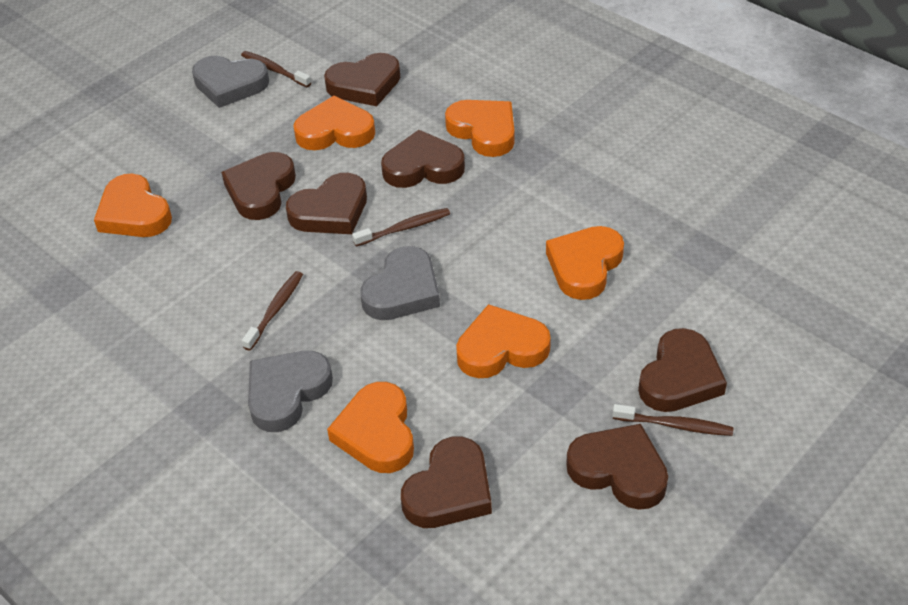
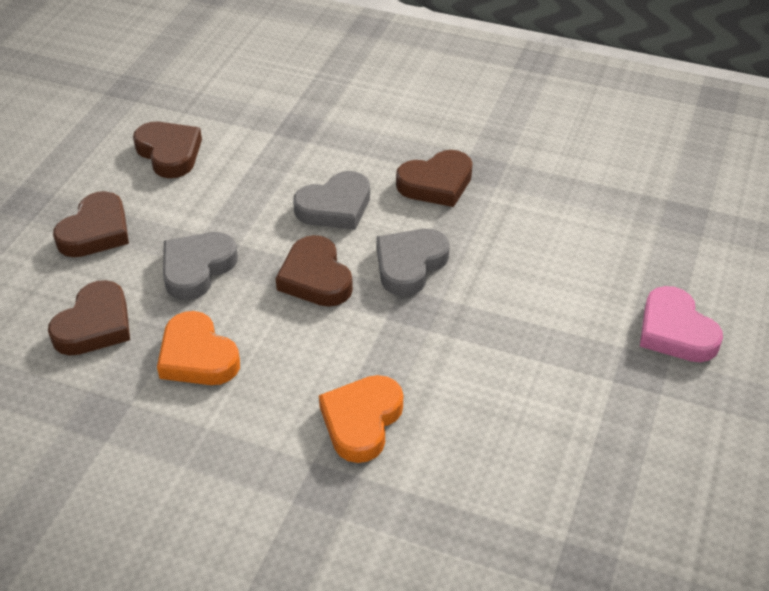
brown heart: [221,152,296,220] [286,173,367,234] [324,53,400,106] [381,130,465,188] [401,436,492,528] [566,424,668,510] [638,328,727,412] = 7 -> [48,280,130,356] [53,191,129,257] [133,122,202,178] [275,235,353,307] [396,150,473,207] = 5
brown toothbrush: [241,51,311,87] [242,271,303,351] [352,208,450,247] [612,404,733,436] = 4 -> none = 0
orange heart: [94,173,172,237] [293,96,375,150] [327,382,414,473] [445,100,514,157] [456,304,551,378] [546,226,624,300] = 6 -> [157,311,240,385] [319,375,403,463] = 2
pink heart: none = 0 -> [640,286,723,362] = 1

